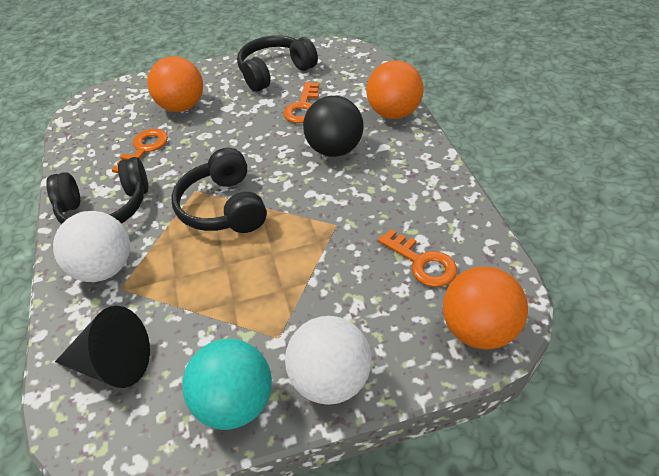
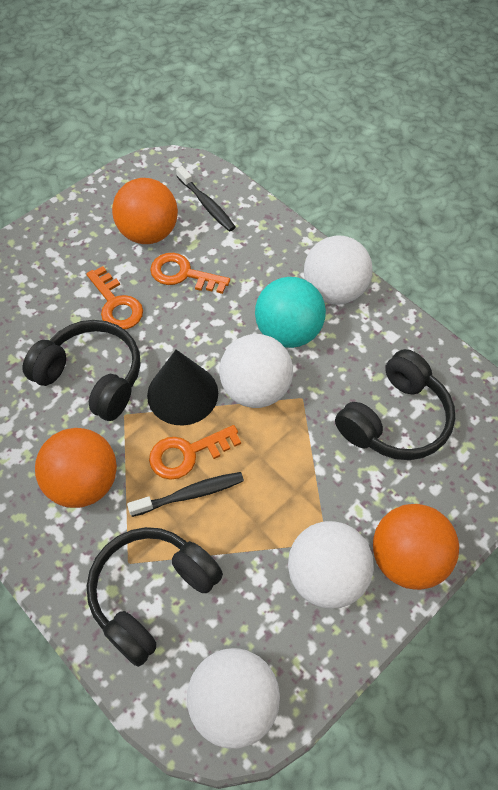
black ball: [303,96,364,157] = 1 -> none = 0
black toothbrush: none = 0 -> [127,472,244,517] [176,166,236,232] = 2
white ball: [53,211,130,282] [285,316,372,405] = 2 -> [187,648,280,749] [219,334,293,408] [288,521,374,609] [304,235,373,305] = 4

